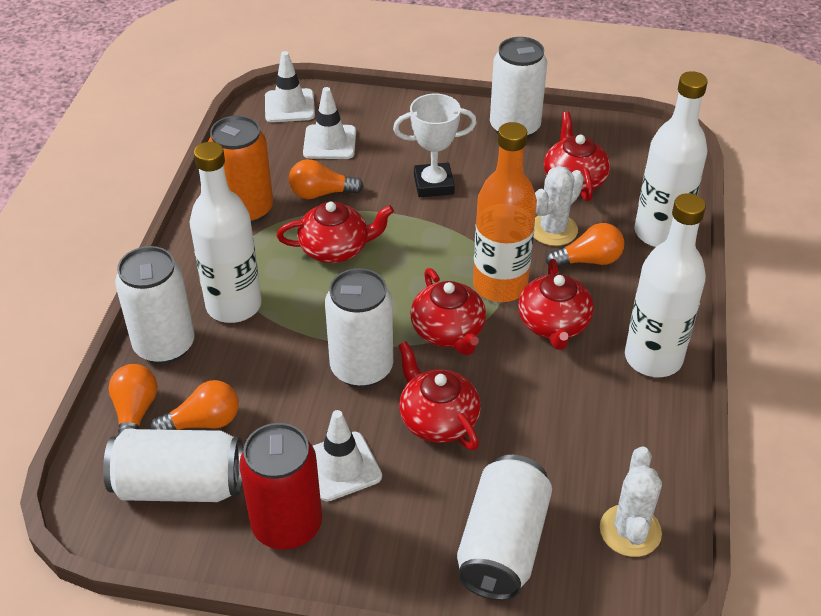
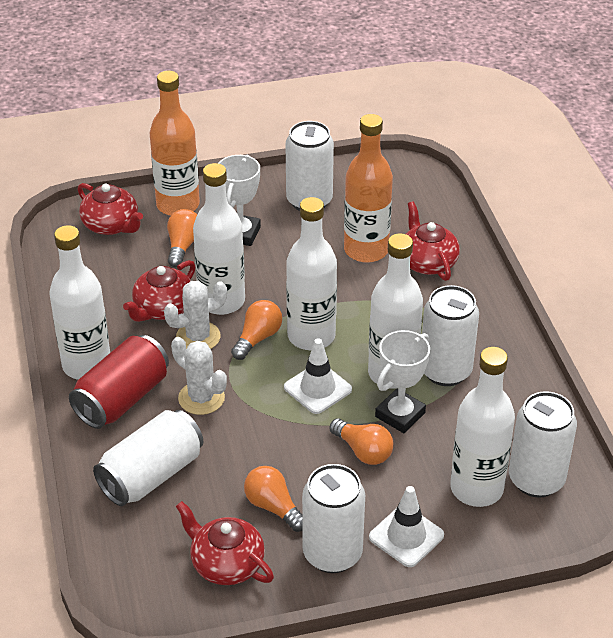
orange bottle: [473,122,537,302] = 1 -> [150,71,200,216] [344,114,393,263] = 2
orange can: [208,116,273,224] = 1 -> none = 0
red teapot: [277,202,394,263] [398,341,481,450] [411,268,486,355] [518,259,594,350] [544,111,610,201] = 5 -> [78,183,143,235] [123,260,195,322] [176,501,274,585] [406,201,460,281] = 4
white bottle: [190,142,262,323] [625,193,706,377] [635,71,708,247] = 3 -> [50,225,110,380] [193,163,245,315] [286,197,337,350] [368,233,423,389] [450,347,515,507] = 5
white traffic cone: [265,51,315,122] [303,87,356,159] [313,410,382,501] = 3 -> [284,338,352,414] [369,486,444,567] = 2
white trophy: [393,94,477,197] = 1 -> [218,155,261,246] [375,330,430,433] = 2

